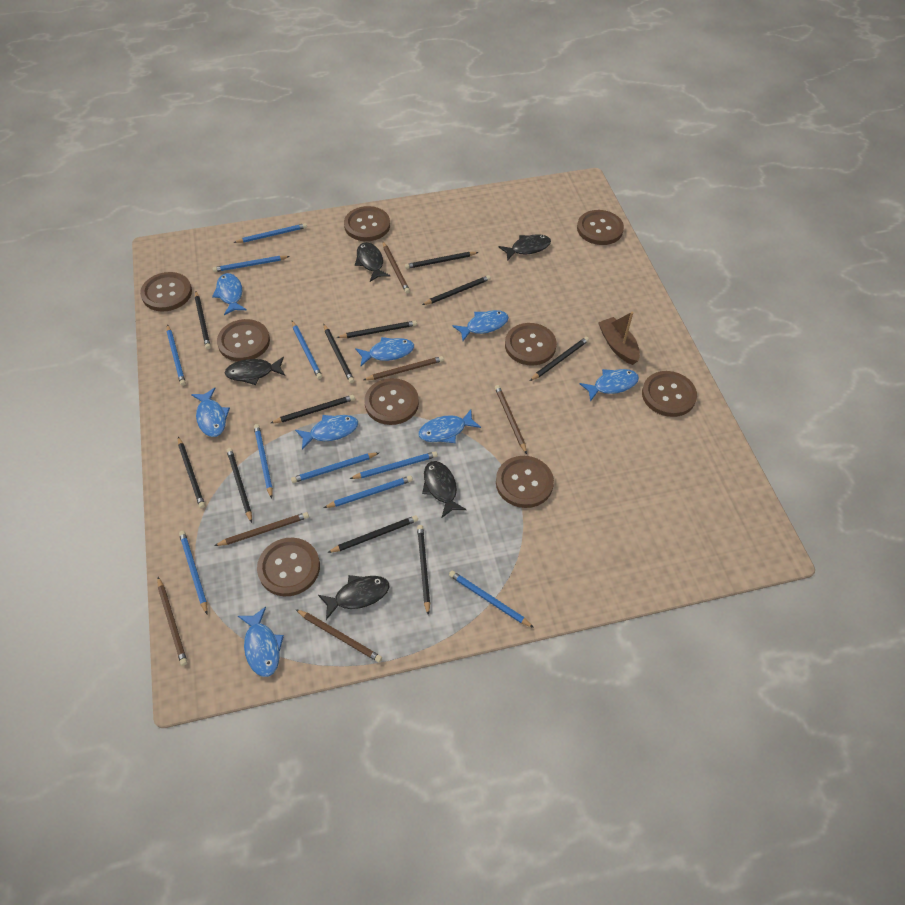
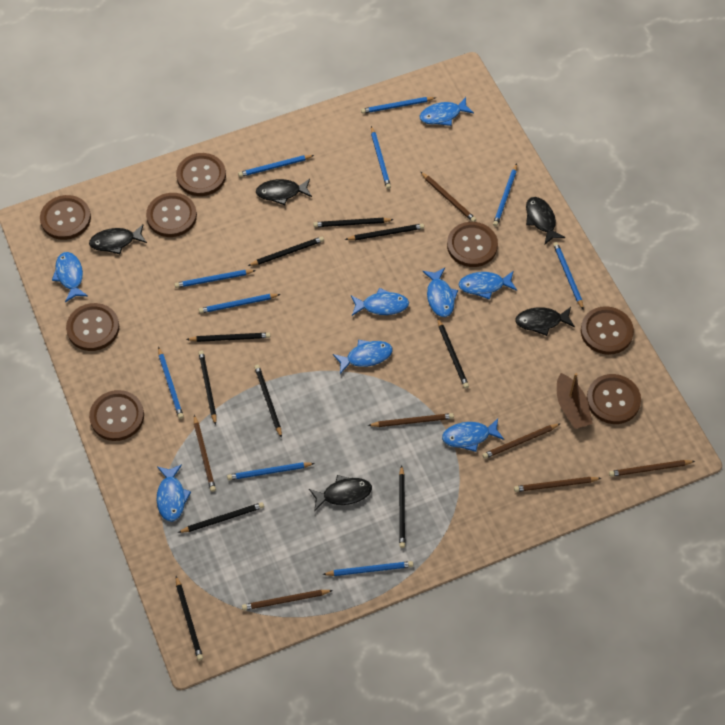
black pencil: [178,437,205,508] [195,291,211,349] [227,448,252,523] [271,395,355,423] [324,324,354,383] [327,515,418,553] [336,321,417,338] [405,252,479,269] [417,525,430,615] [422,275,491,305] [530,337,589,381] = 11 -> [176,576,203,661] [178,502,264,533] [186,333,270,342] [198,350,217,425] [248,236,324,266] [254,365,282,438] [313,218,394,227] [345,223,424,240] [399,465,405,548] [437,317,469,389] = 10
brown button: [140,272,192,312] [217,319,270,362] [257,538,320,597] [344,206,390,241] [364,378,419,425] [496,456,554,508] [505,323,557,366] [577,210,624,245] [642,371,697,417] = 9 -> [40,195,91,240] [66,303,119,351] [89,390,144,441] [146,193,197,237] [176,153,226,196] [447,222,498,267] [581,306,634,355] [587,374,641,424] = 8
brown pencil: [157,577,187,666] [214,512,309,546] [295,609,382,662] [363,356,444,380] [383,242,410,293] [495,385,527,454] = 6 -> [194,415,216,492] [242,590,333,610] [368,413,454,427] [421,172,476,222] [482,423,561,459] [514,477,601,492] [609,460,695,477] = 7

